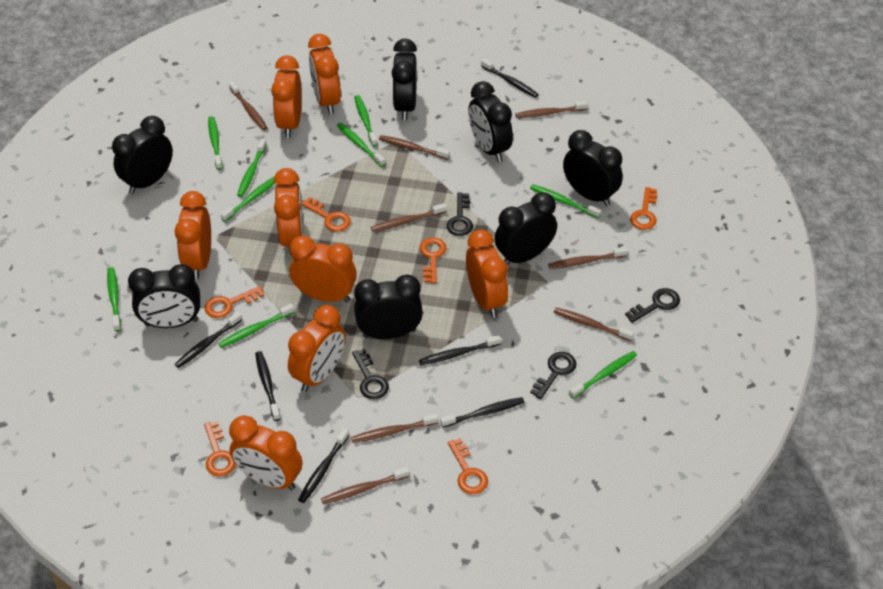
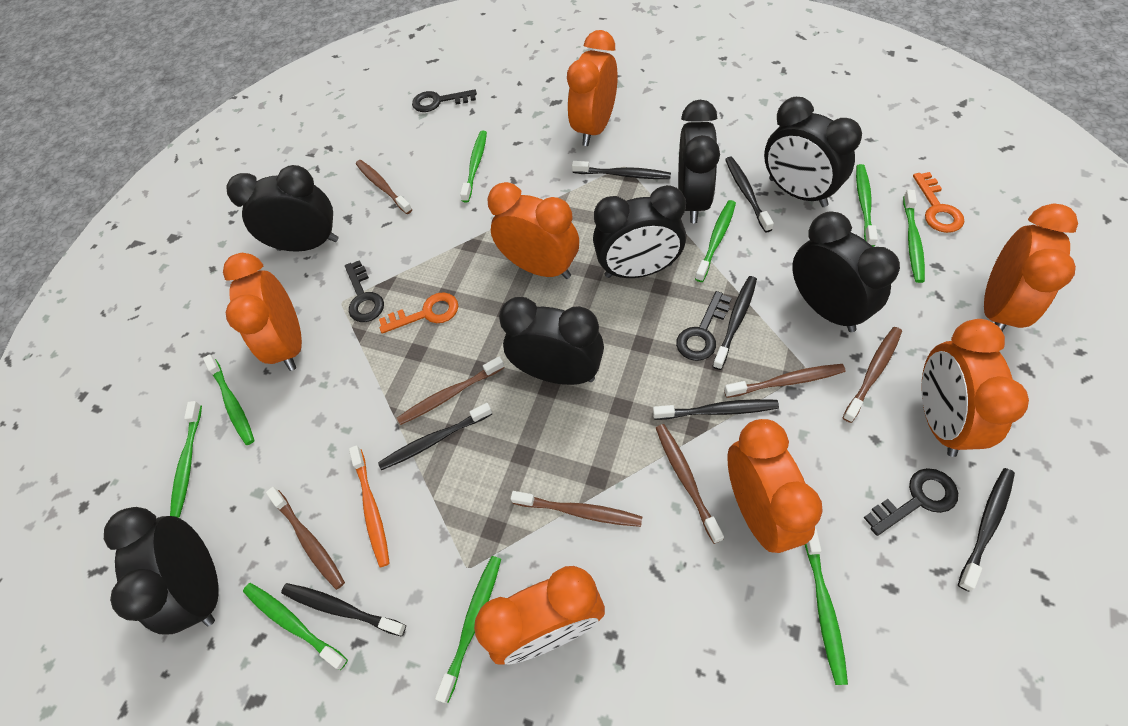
black toothbrush: [175,312,243,368] [255,351,281,421] [298,428,349,503] [419,335,501,365] [440,397,524,428] [481,58,539,98] = 6 -> [281,583,406,637] [378,403,492,470] [572,161,671,179] [653,399,779,420] [712,276,757,370] [725,157,774,233] [958,468,1015,591] = 7
brown toothbrush: [229,82,268,130] [321,467,409,504] [351,414,438,443] [371,203,446,232] [379,135,450,160] [515,101,588,118] [548,247,628,269] [554,308,634,341] = 8 -> [266,487,345,590] [356,160,412,214] [397,357,505,425] [511,491,643,527] [656,424,724,544] [724,364,846,398] [842,327,902,423] = 7
orange clock: [175,191,211,279] [229,415,302,490] [271,55,302,138] [274,168,304,255] [288,305,346,392] [290,235,357,302] [308,34,341,115] [466,229,508,318] = 8 -> [223,253,302,371] [474,566,605,665] [488,182,579,279] [567,30,618,146] [728,419,823,553] [921,319,1029,457] [984,203,1078,331] = 7
orange key: [204,421,236,477] [205,286,264,318] [302,197,351,232] [420,237,446,283] [448,438,488,494] [630,187,658,230] = 6 -> [379,292,458,334] [913,172,964,233] = 2
orange toothbrush: none = 0 -> [349,445,390,567] = 1

